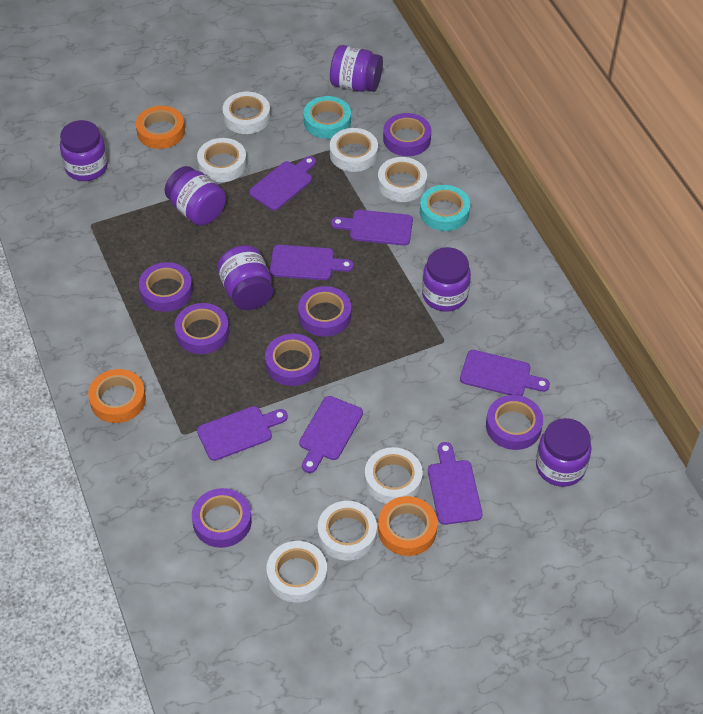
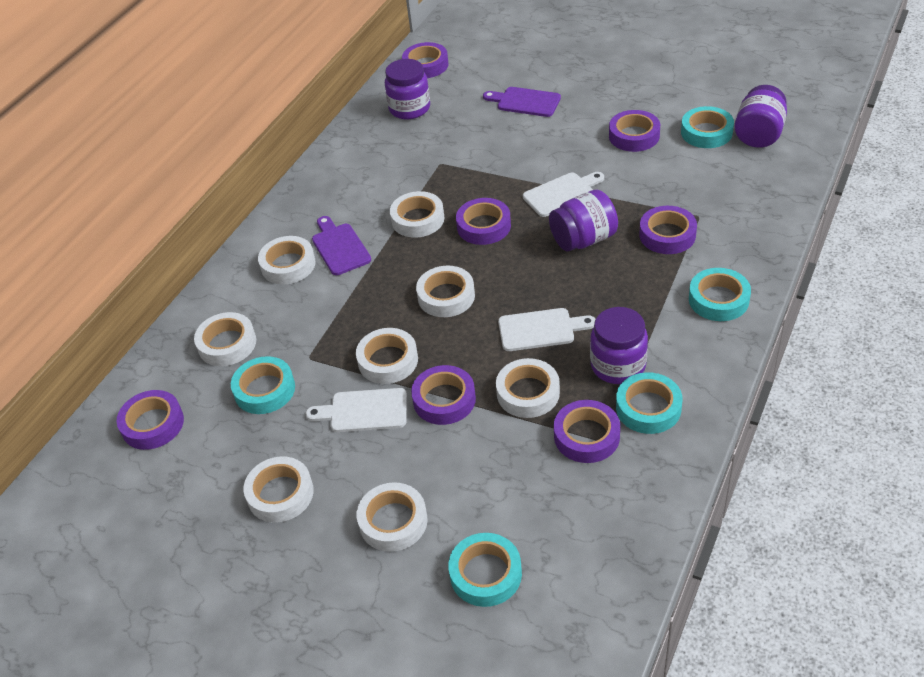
orange tape: [88,369,146,423] [136,106,185,149] [378,496,438,556] = 3 -> none = 0
purple cutting board: [197,406,288,461] [249,156,316,211] [270,245,354,280] [299,396,363,473] [331,210,413,246] [428,442,482,525] [460,350,550,396] = 7 -> [312,216,371,275] [483,87,561,117] = 2
purple jar: [60,120,108,181] [165,166,226,226] [217,245,273,310] [330,45,383,92] [422,247,471,311] [536,418,591,487] = 6 -> [385,59,430,119] [549,190,618,251] [590,307,648,384] [734,85,787,148] = 4
turquoise tape: [304,96,351,139] [420,185,470,231] = 2 -> [231,356,295,414] [448,533,522,607] [616,372,683,434] [681,106,734,148] [689,268,751,321] = 5
white cutting board: none = 0 -> [306,388,407,432] [498,308,596,351] [523,172,604,217] = 3
white tape: [197,138,247,182] [222,92,270,134] [267,541,327,603] [318,501,377,561] [330,128,378,172] [365,447,423,504] [378,157,427,202] = 7 -> [194,312,256,366] [243,456,314,523] [258,236,316,284] [356,328,418,384] [357,482,428,552] [390,191,444,238] [416,266,475,317] [496,358,560,418] = 8

